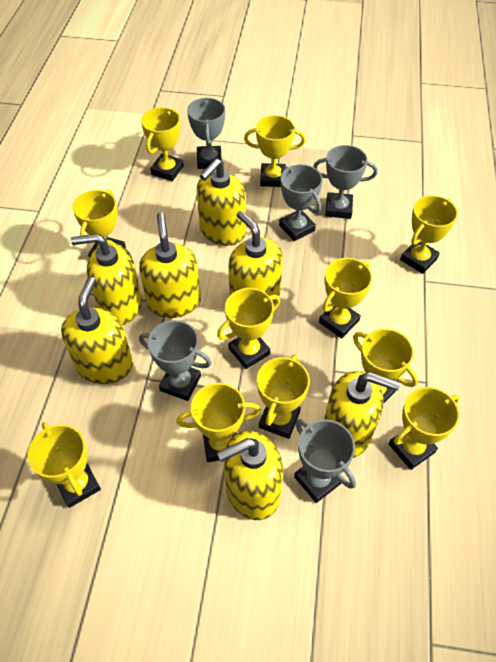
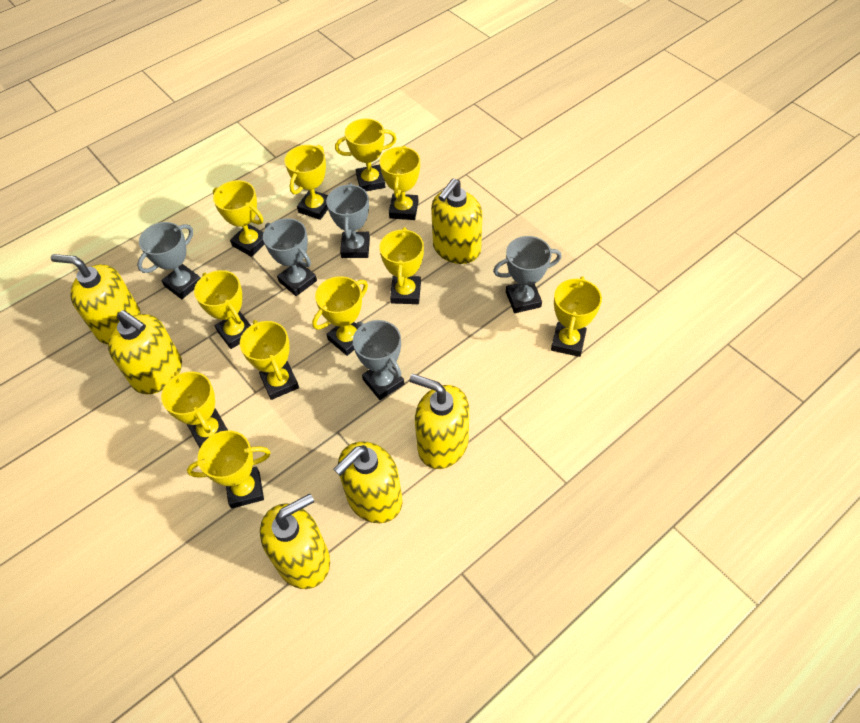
yellow soap dispenser: [61,277,133,384] [71,234,142,325] [139,212,201,318] [197,159,246,246] [217,431,283,520] [228,211,283,304] [324,371,400,458] = 7 -> [51,254,141,345] [108,310,182,394] [260,494,330,589] [334,441,403,523] [409,374,469,469] [431,178,483,264] = 6

